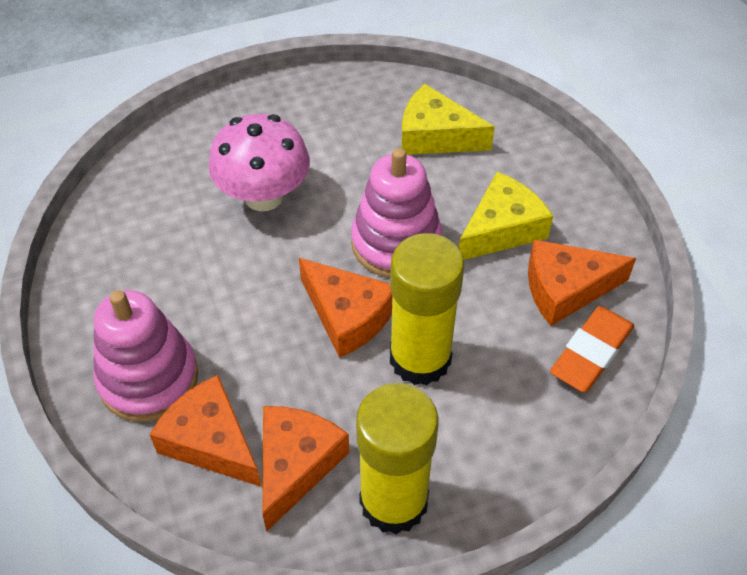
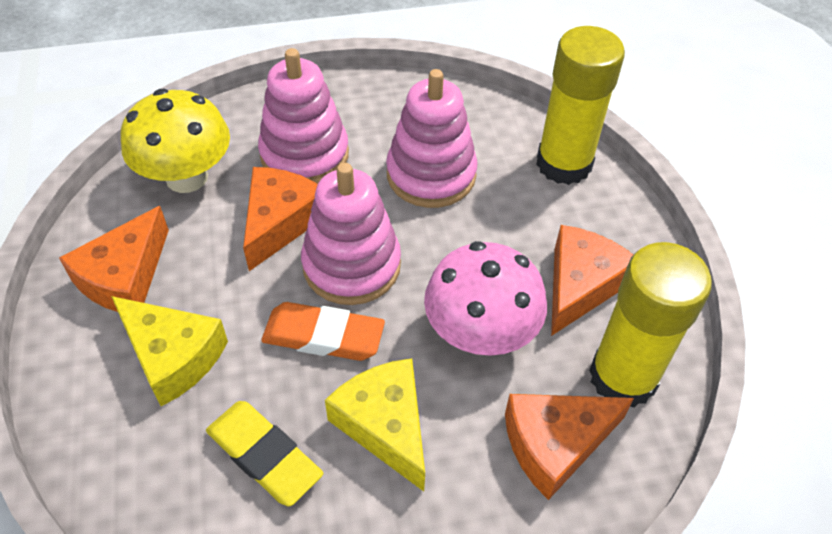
pink stacking toy: [93,290,198,422] [351,148,442,278] = 2 -> [258,48,349,184] [301,163,401,305] [386,69,478,208] = 3
yellow eraser: none = 0 -> [206,401,323,506] = 1
yellow mushroom: none = 0 -> [121,89,230,193] = 1

